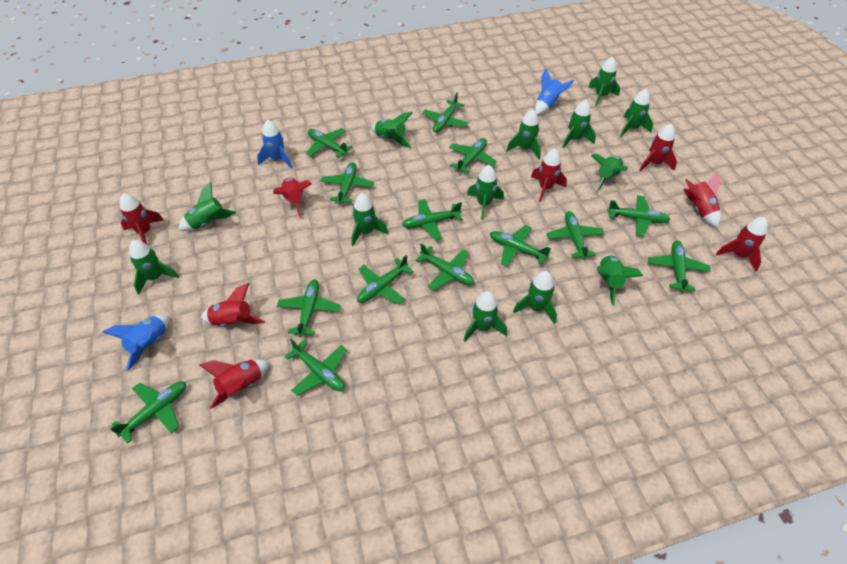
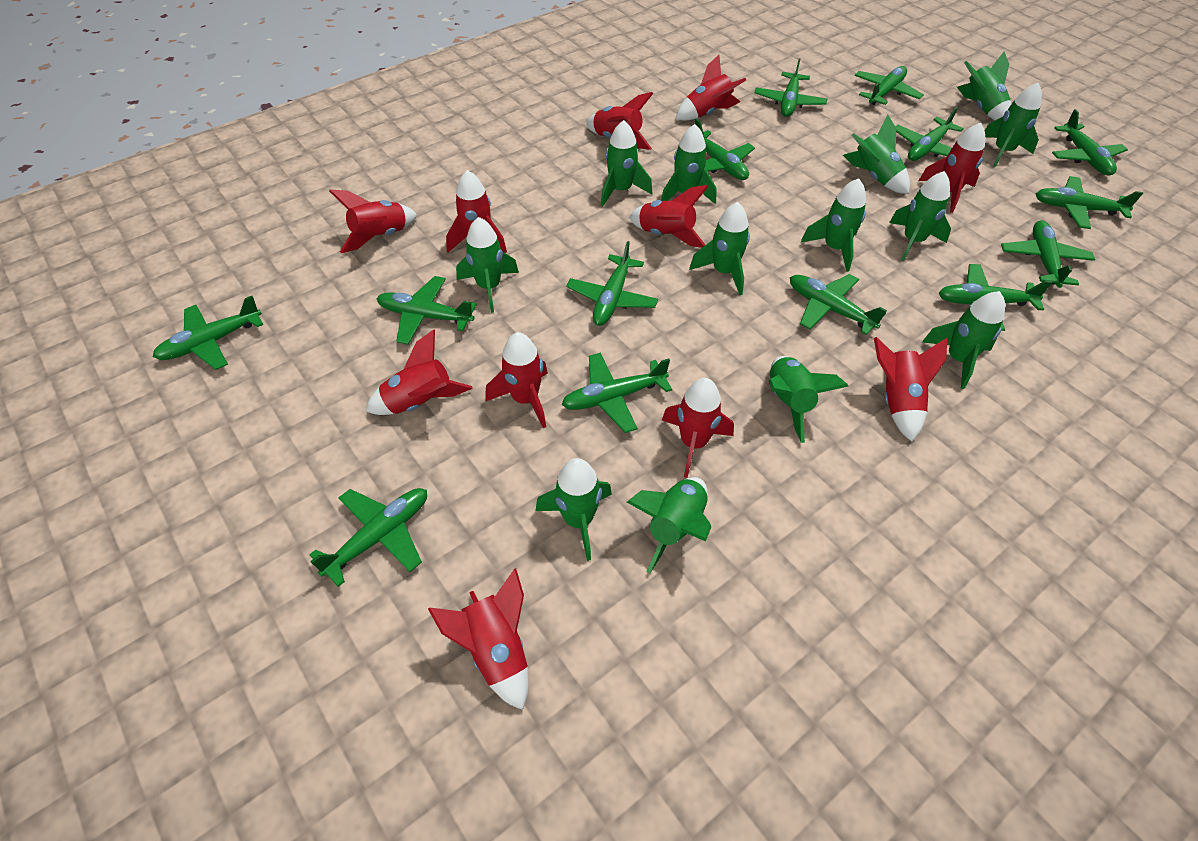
blue rocket: [102,315,169,371] [257,120,292,168] [535,69,574,115] = 3 -> none = 0
red rocket: [120,193,164,244] [199,359,270,409] [201,283,265,326] [273,178,312,218] [531,149,567,202] [639,124,677,171] [683,171,721,228] [716,217,768,272] = 8 -> [329,190,417,253] [366,329,473,415] [428,568,529,710] [446,170,507,253] [485,332,548,428] [586,92,653,150] [629,185,708,248] [662,378,734,478] [676,55,746,121] [874,337,947,442] [918,123,985,213] = 11

